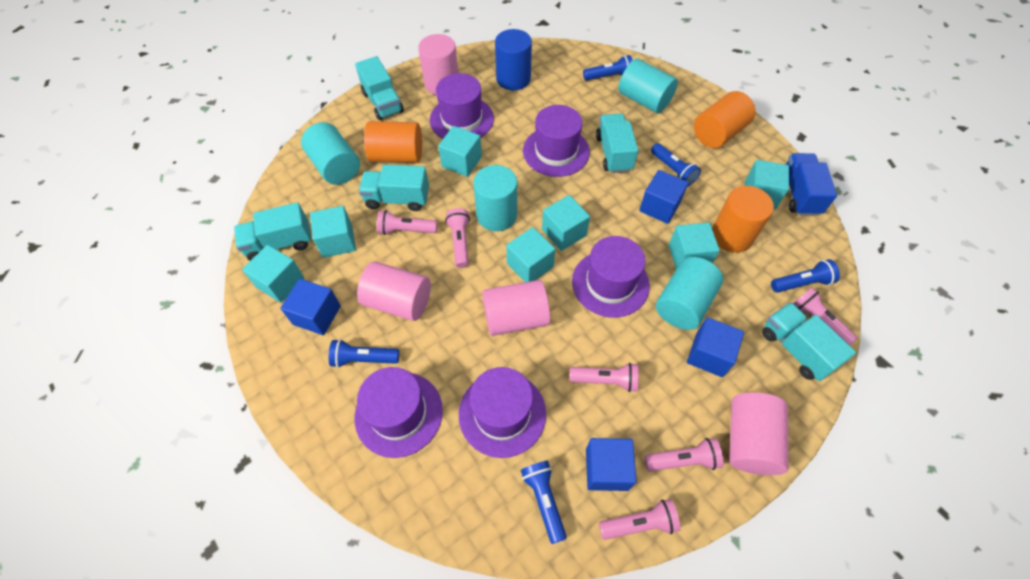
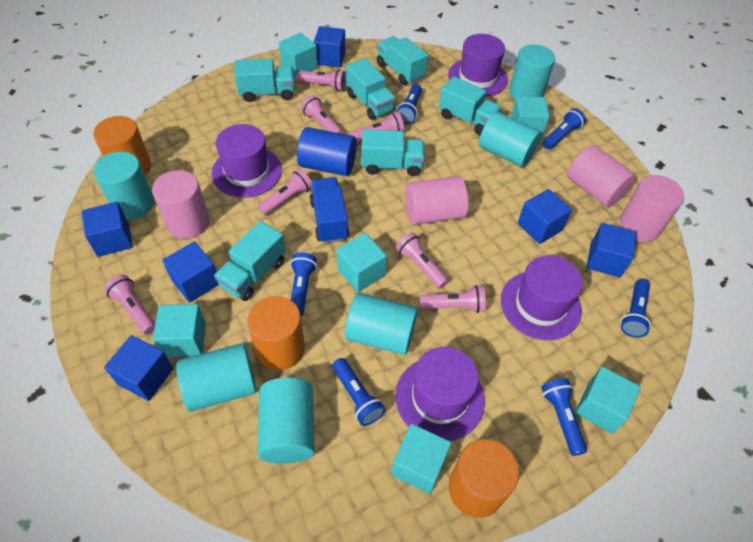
blue cube: [280,279,341,335] [586,438,637,491] [639,170,688,224] [687,317,744,377] = 4 -> [82,202,133,257] [104,335,173,401] [162,242,219,303] [314,26,345,67] [518,189,572,244] [587,223,637,278] = 6
blue flashlight: [329,339,399,368] [521,461,567,544] [583,55,633,81] [651,143,701,186] [771,259,840,293] = 5 -> [290,252,317,317] [332,358,385,426] [396,84,422,124] [541,379,587,456] [543,108,586,149] [621,279,651,338] = 6
pink flashlight: [377,210,437,235] [445,208,470,268] [569,363,639,392] [599,499,681,540] [645,438,723,471] [793,287,857,345] = 6 -> [104,275,155,334] [258,169,311,215] [297,69,346,91] [301,95,343,134] [351,112,404,143] [396,232,448,289] [420,285,486,313] = 7
purple hat: [355,367,443,458] [430,73,494,139] [459,367,546,458] [523,105,590,177] [572,236,650,318] = 5 -> [211,124,282,198] [395,347,485,441] [448,34,508,97] [501,255,583,341] = 4
turquoise cube: [242,245,304,303] [310,206,356,258] [438,126,482,177] [506,227,555,282] [542,195,590,251] [669,222,720,269] [745,160,789,209] = 7 -> [153,304,206,357] [279,33,318,78] [337,233,387,292] [391,424,451,494] [511,96,550,139] [575,366,641,434] = 6
turquoise cylinder: [301,122,360,185] [473,165,517,231] [618,59,678,113] [656,257,723,330] = 4 -> [93,151,154,219] [176,343,256,412] [258,378,315,464] [345,293,418,355] [479,112,541,167] [509,45,555,100] = 6
turquoise truck: [234,202,311,261] [355,56,404,120] [359,165,429,211] [596,114,638,173] [762,302,856,381] = 5 -> [214,221,286,301] [234,59,295,102] [346,58,396,120] [361,130,425,176] [377,36,428,85] [439,76,502,135] = 6

